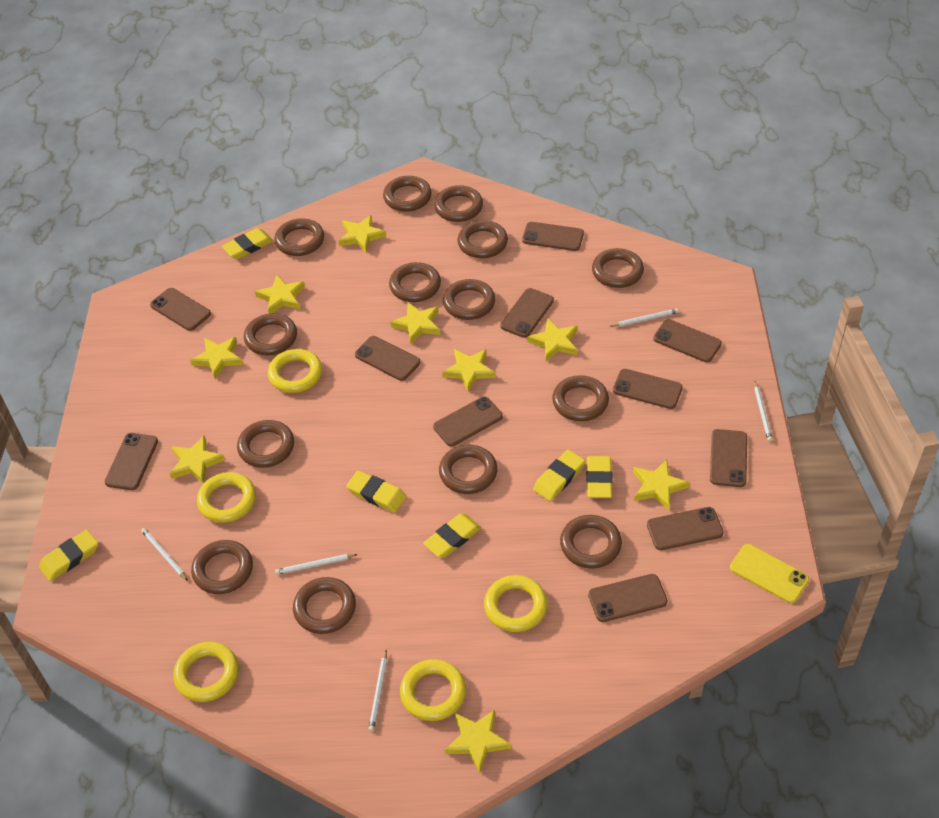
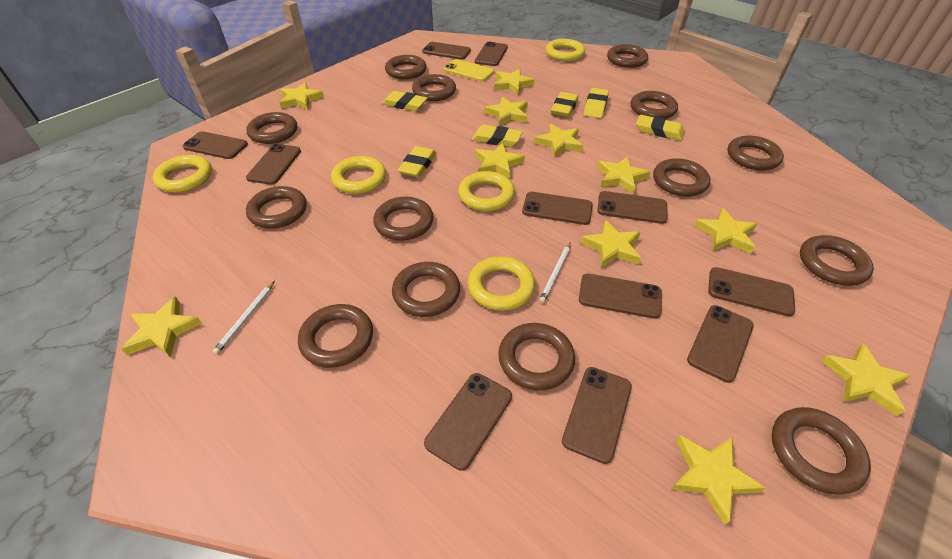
white pencil: [141,528,188,581] [275,554,358,575] [369,650,387,732] [610,308,679,327] [754,382,773,442] = 5 -> [212,281,275,355] [539,242,571,303] = 2
yellow star: [170,435,225,484] [190,337,243,379] [255,275,305,314] [339,215,387,253] [390,303,440,344] [442,349,496,392] [445,710,511,773] [528,318,578,361] [633,459,689,511] = 9 -> [121,296,202,357] [279,82,324,110] [475,143,525,179] [484,96,528,126] [494,69,535,95] [534,124,583,158] [581,220,641,268] [597,157,651,194] [672,435,765,525] [694,208,757,254] [821,343,911,416] = 11

